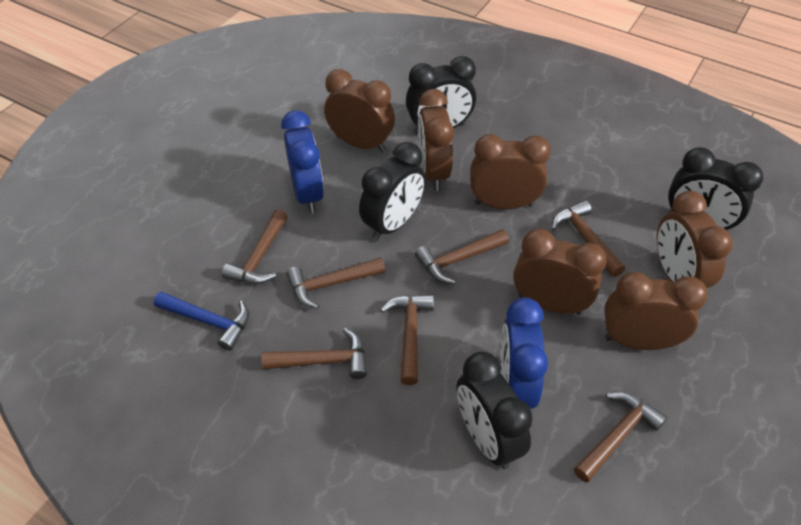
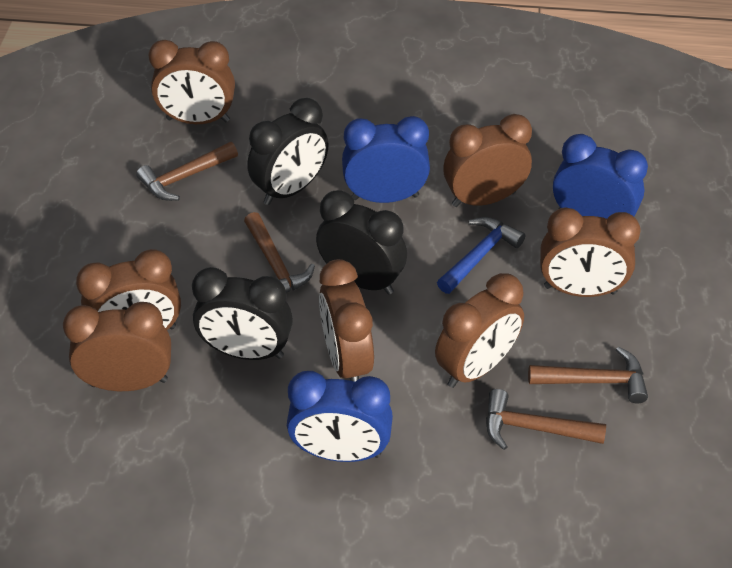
black clock: [359,142,426,241] [406,56,476,134] [456,352,533,469] [668,147,763,232] = 4 -> [192,267,293,360] [247,98,329,205] [316,190,407,295] = 3
blue clock: [281,110,324,213] [500,297,548,409] = 2 -> [287,371,393,462] [342,116,430,203] [553,134,648,219] = 3
brown clock: [324,69,395,152] [418,89,454,191] [470,134,551,209] [513,229,607,315] [604,272,708,350] [657,191,733,288] = 6 -> [63,302,171,391] [76,249,181,330] [149,40,235,124] [319,259,374,382] [435,273,524,388] [443,114,532,207] [540,208,641,297] = 7
brown hammer: [222,209,288,284] [261,328,367,379] [286,257,385,309] [380,295,434,385] [415,229,509,284] [552,200,625,277] [574,392,667,483] = 7 -> [136,142,238,201] [244,212,315,293] [486,389,606,450] [528,347,648,404] = 4

